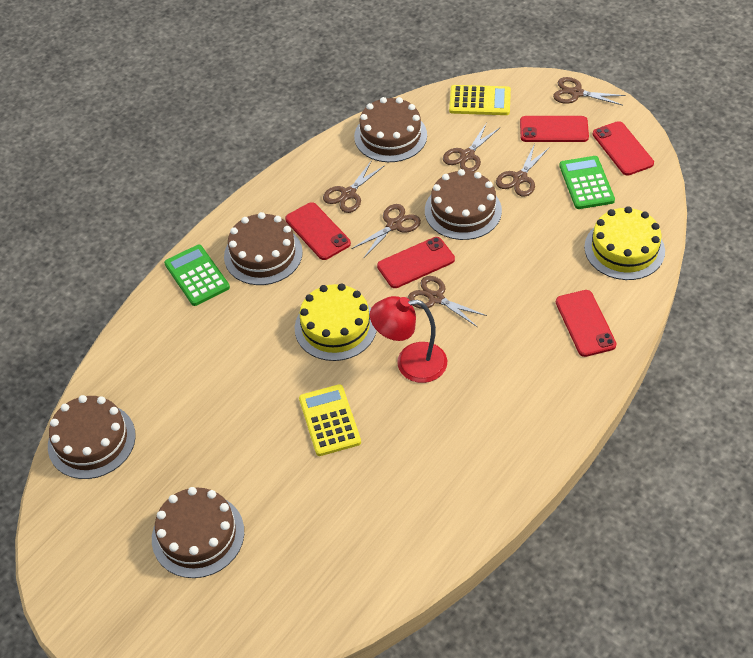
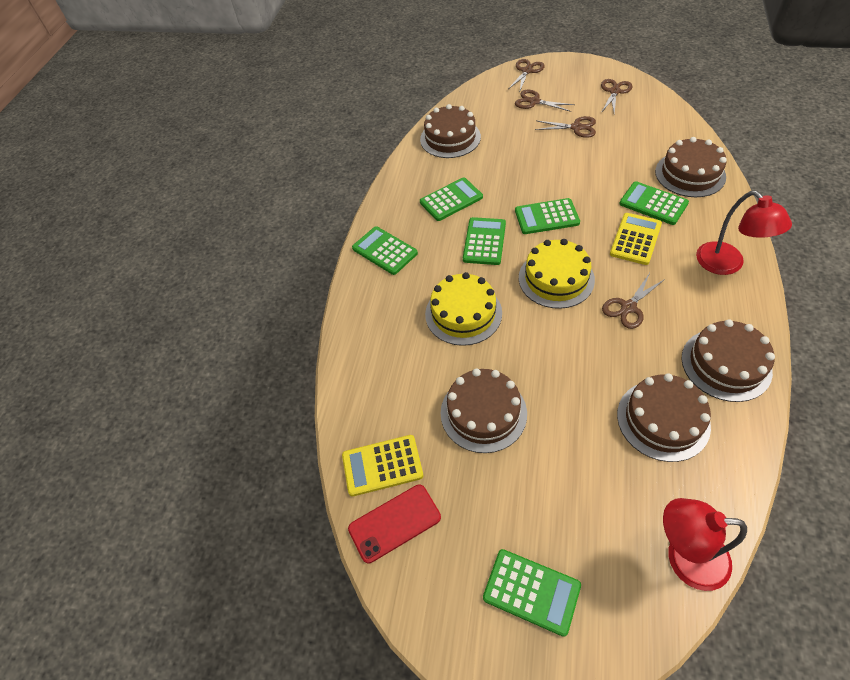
brown scissors: [323,160,385,213] [351,204,421,259] [408,276,487,327] [443,123,500,172] [496,143,549,196] [553,77,626,105] = 6 -> [508,59,545,90] [515,90,575,112] [535,116,596,138] [601,79,633,114] [602,273,665,329] = 5
green calculator: [164,245,230,306] [559,156,615,209] = 2 -> [352,226,418,275] [420,177,483,221] [463,217,506,265] [483,549,581,637] [515,198,580,234] [619,181,689,225] = 6
red lamp: [370,296,447,383] = 1 -> [663,498,747,591] [696,191,792,275] = 2
red phone: [285,202,351,260] [377,237,455,288] [520,116,589,142] [556,290,616,357] [593,121,654,175] = 5 -> [348,484,441,563] = 1

